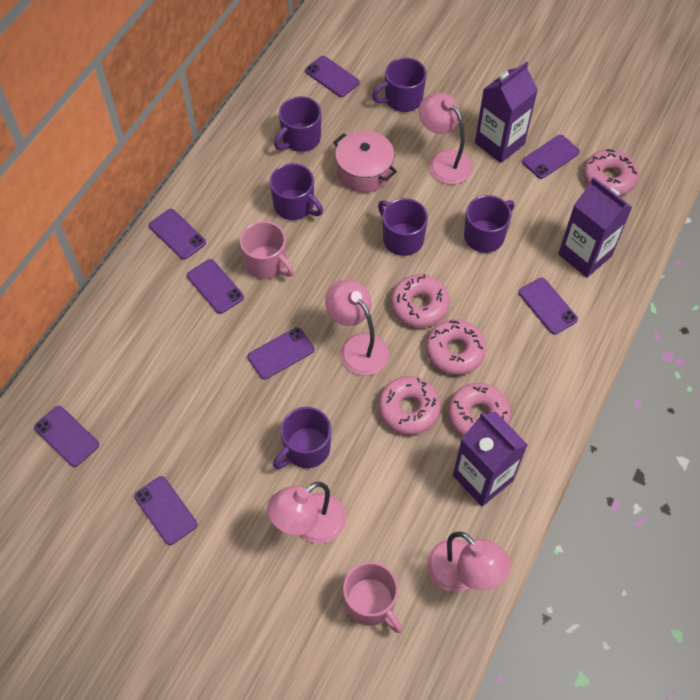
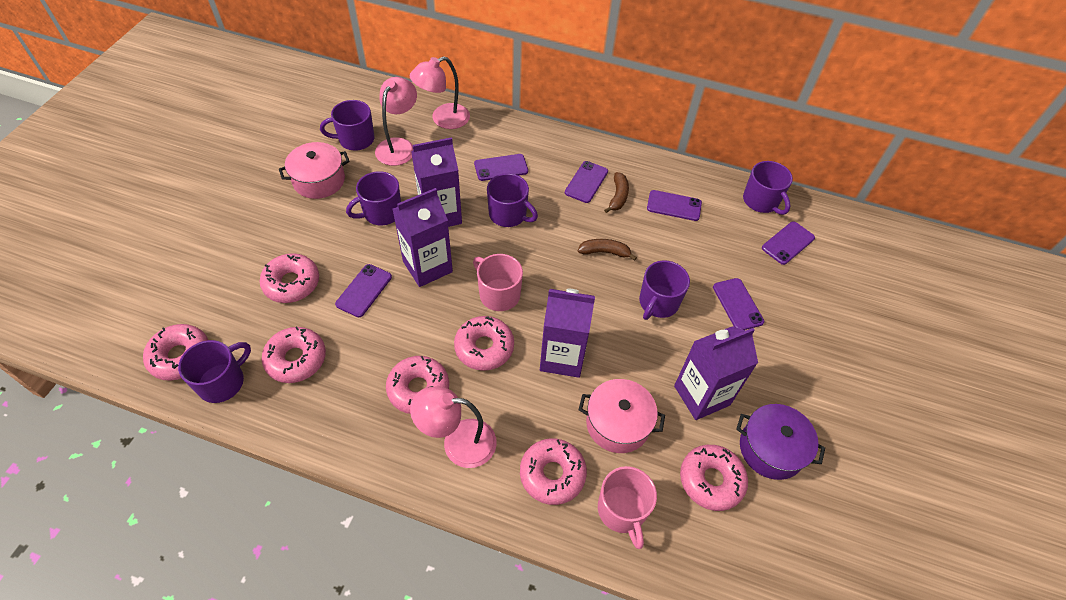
brown banana: none = 0 -> [578,239,637,261] [604,172,629,213] = 2
pink donut: [378,376,441,435] [391,274,450,328] [426,319,486,375] [448,383,511,437] [583,149,639,196] = 5 -> [143,324,208,381] [260,253,319,303] [262,326,326,383] [386,356,449,414] [454,316,514,371] [520,438,587,505] [680,445,748,511] = 7
pink lamp: [267,482,346,543] [325,279,389,375] [419,93,473,184] [427,531,511,592] = 4 -> [375,77,417,166] [410,56,470,129] [410,386,497,468] = 3
pink pot: [333,131,397,193] = 1 -> [279,142,350,199] [579,379,665,453] = 2
purple carton: [453,412,528,506] [475,61,538,163] [558,177,633,278] = 3 -> [392,188,453,287] [411,137,462,227] [540,289,595,378] [674,326,758,420] = 4
purple phone: [34,406,99,467] [134,476,197,545] [149,209,206,260] [187,259,244,314] [248,327,314,379] [305,56,359,97] [519,278,578,335] [522,135,580,179] = 8 -> [335,264,392,317] [474,154,528,181] [565,161,608,203] [647,190,702,221] [713,278,764,330] [762,221,815,265] = 6
purple pot: none = 0 -> [736,404,825,480] = 1

